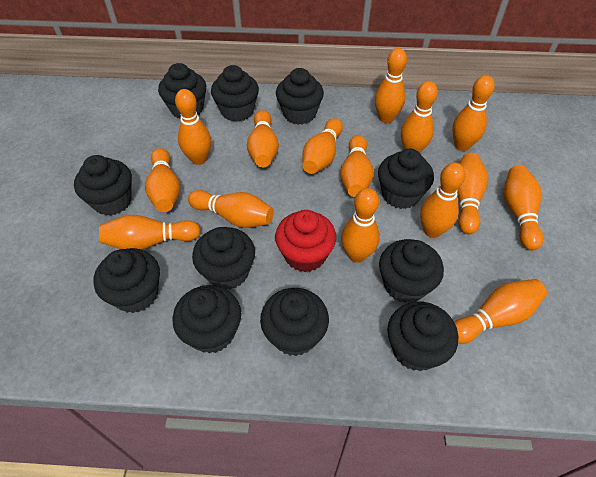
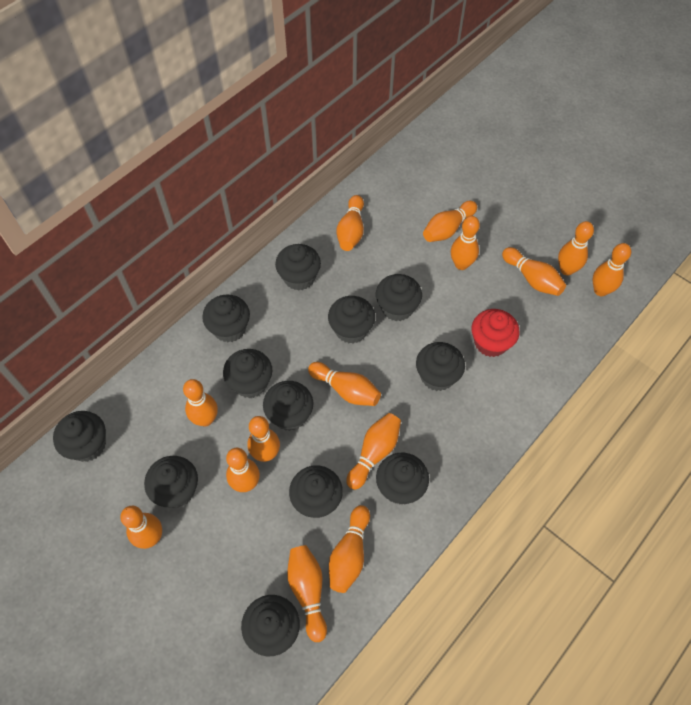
black cupcake: [74,155,132,216] [94,248,160,313] [158,63,206,118] [172,285,241,354] [192,227,255,290] [211,65,259,122] [260,288,329,356] [276,68,324,125] [378,149,434,209] [379,239,444,303] [387,301,458,371] = 11 -> [53,411,106,462] [144,456,198,508] [202,295,250,342] [223,349,272,398] [241,595,300,656] [263,381,313,431] [275,244,321,291] [289,465,343,518] [328,296,375,343] [376,274,422,321] [376,453,429,504] [416,342,465,391] = 12
orange bowling pin: [99,215,201,250] [145,148,180,212] [175,89,211,165] [188,190,274,228] [247,110,279,167] [302,118,343,174] [340,135,374,197] [341,188,380,263] [375,48,407,123] [401,81,438,153] [420,163,466,238] [452,75,495,151] [454,279,547,344] [457,153,488,234] [504,165,544,250] = 15 -> [120,506,162,549] [183,379,218,426] [226,448,260,492] [247,416,280,462] [287,545,327,642] [308,362,381,406] [329,505,370,593] [337,195,364,251] [346,413,401,490] [423,201,477,242] [451,216,480,270] [502,247,566,296] [558,221,594,275] [593,243,631,296] = 14

